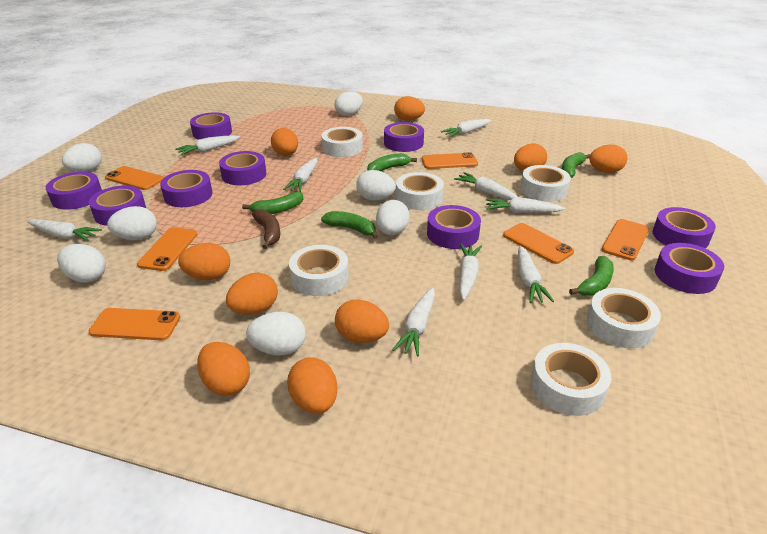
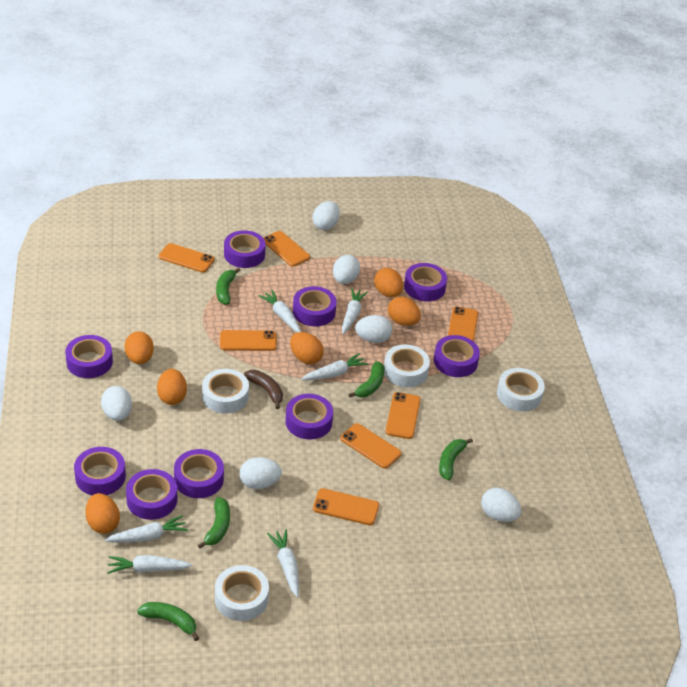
orange egg: [178,243,230,280] [197,342,250,396] [226,273,278,314] [271,128,298,156] [287,357,337,414] [335,299,389,343] [394,96,425,121] [514,143,547,171] [589,145,627,173] = 9 -> [85,493,120,534] [124,331,154,364] [157,369,187,405] [290,332,324,364] [374,268,403,297] [388,296,421,326] = 6
orange phone: [89,308,180,340] [105,166,164,190] [137,227,198,271] [422,152,478,169] [503,223,574,264] [602,219,649,260] = 6 -> [159,243,215,273] [220,330,277,351] [263,231,310,267] [313,488,379,525] [340,423,402,469] [385,392,421,439] [448,307,478,341] = 7
white carrot: [27,219,102,241] [175,135,240,155] [283,158,317,192] [392,287,435,357] [441,119,491,137] [454,172,519,200] [460,243,482,300] [486,198,565,213] [518,246,554,303] = 9 -> [105,515,188,542] [107,555,192,574] [258,290,301,332] [267,529,299,597] [301,353,368,380] [342,288,368,334] = 6
white egg: [57,244,106,283] [62,143,102,172] [107,206,157,240] [246,312,306,355] [334,91,363,116] [356,170,396,201] [376,200,410,235] = 7 -> [101,386,132,421] [239,457,282,489] [313,201,340,230] [333,255,360,284] [355,315,392,343] [481,488,521,522] = 6
white tape: [289,245,349,296] [321,127,363,157] [396,172,444,210] [520,165,571,202] [531,343,611,416] [587,288,661,348] = 6 -> [202,369,249,413] [215,565,269,621] [384,344,430,387] [497,368,545,411] = 4

